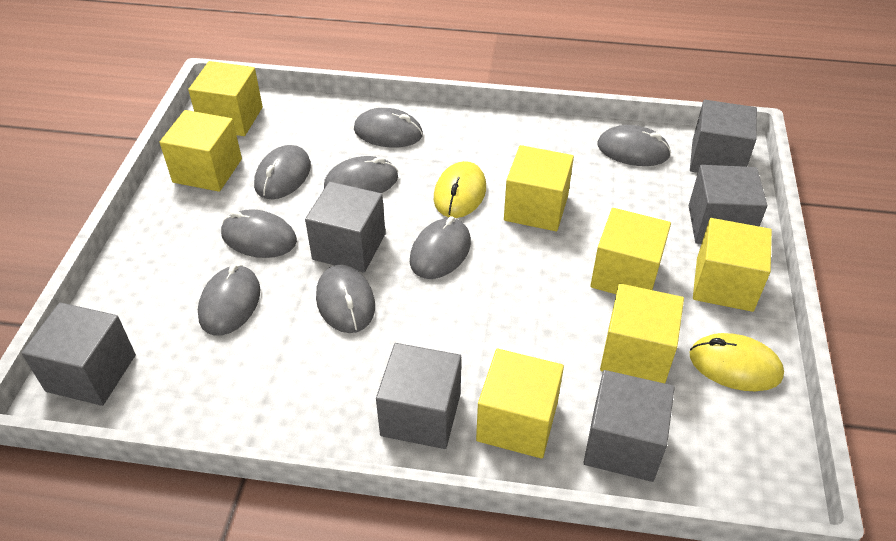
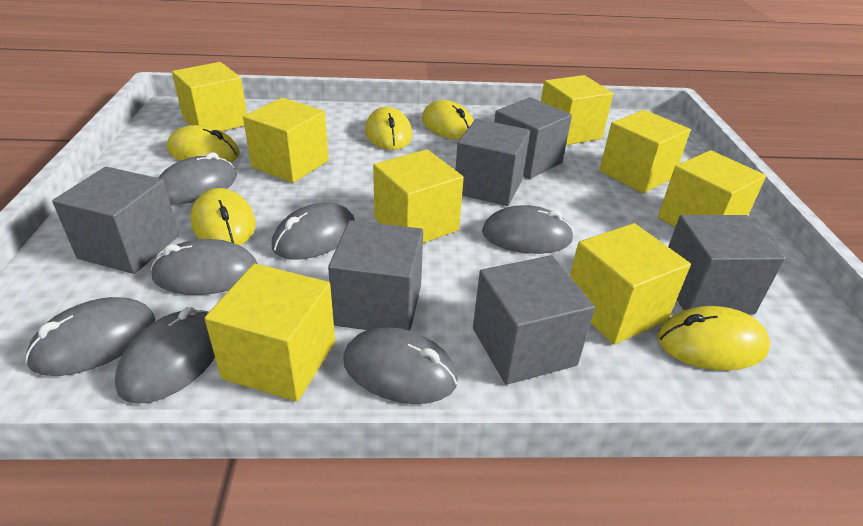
grey mouse: [198,264,260,335] [221,209,297,258] [254,145,311,199] [316,264,375,333] [324,156,398,193] [354,108,423,147] [410,216,471,279] [598,125,671,166] = 8 -> [25,297,155,376] [115,307,215,404] [151,239,258,295] [158,152,237,204] [272,203,355,260] [343,327,458,404] [482,205,574,254] = 7
yellow cube: [159,110,242,192] [188,61,263,136] [476,349,564,459] [504,145,574,231] [590,208,671,294] [600,284,684,383] [693,218,772,312] = 7 -> [172,62,247,131] [204,263,335,402] [243,98,329,183] [373,149,464,243] [541,75,613,145] [570,223,691,344] [599,110,691,193] [658,150,766,227] = 8
yellow mouse: [434,161,486,218] [690,333,784,391] = 2 -> [167,125,240,162] [191,188,256,246] [365,107,412,150] [422,100,474,140] [657,306,770,371] = 5

